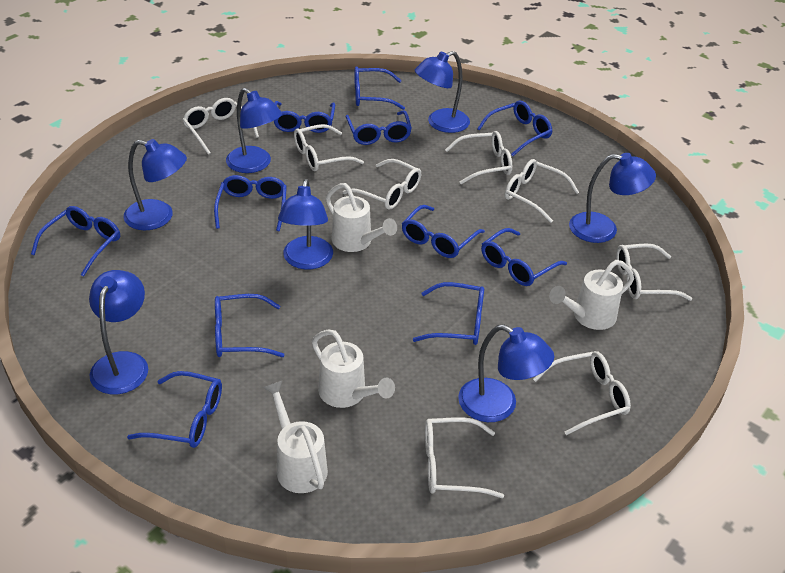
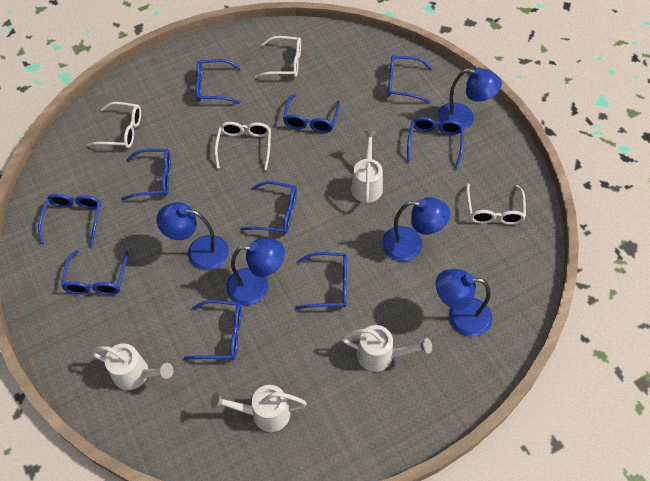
blue glasses: [31,206,120,276] [127,371,222,448] [214,175,287,231] [215,294,284,357] [274,101,335,133] [345,110,412,145] [355,66,405,110] [402,205,485,258] [413,282,484,345] [477,100,552,156] [481,228,567,286] = 11 -> [38,194,101,247] [61,250,129,295] [122,149,171,200] [184,300,242,360] [196,59,241,104] [240,181,297,234] [283,94,340,133] [296,252,347,309] [388,55,432,103] [407,117,464,168] = 10
blue lamp: [89,270,148,394] [124,139,187,230] [226,88,282,173] [278,179,333,269] [415,51,470,133] [458,325,554,422] [569,153,656,243] = 7 -> [156,202,229,270] [226,238,285,305] [382,197,450,261] [436,269,492,337] [437,68,502,130] = 5
white glasses: [183,98,259,155] [294,124,364,171] [343,159,421,210] [425,417,504,498] [445,131,512,184] [505,159,579,223] [533,351,631,435] [616,244,692,301] = 8 -> [87,102,141,148] [215,122,271,170] [255,36,301,78] [466,184,526,224] = 4

